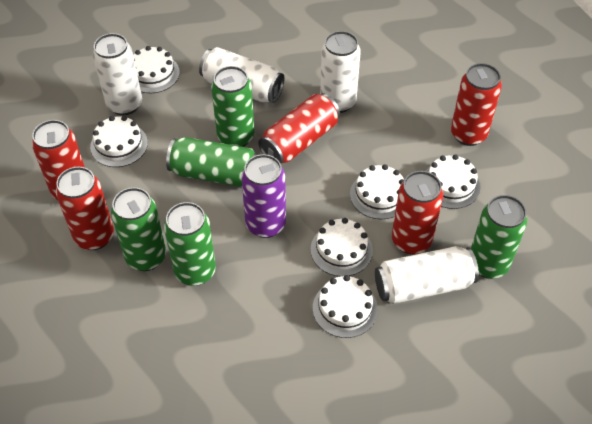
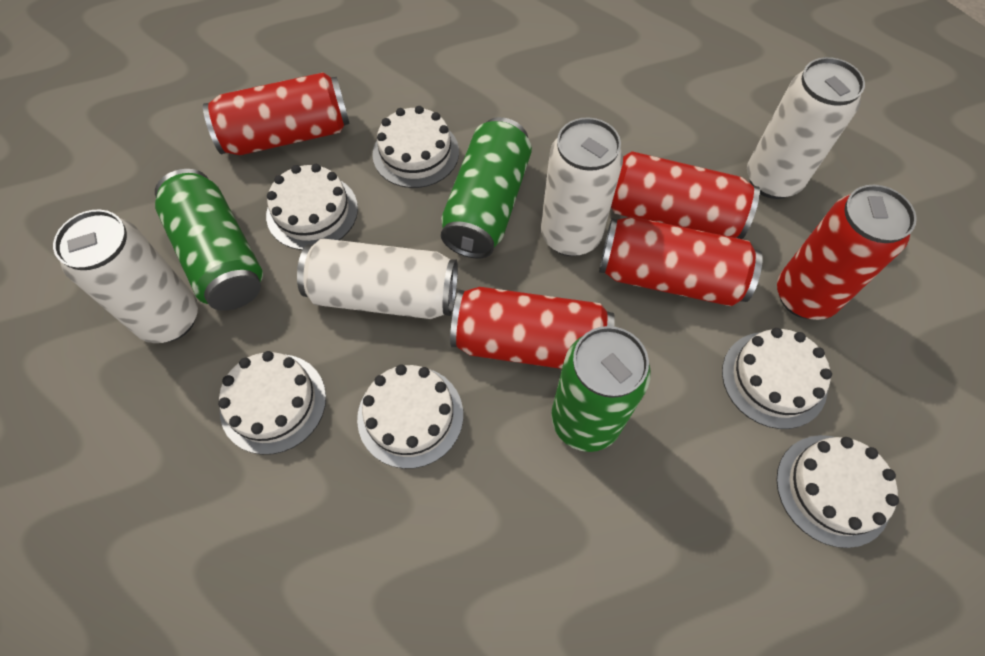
green can: [111,187,166,271] [164,202,216,286] [166,137,259,187] [211,66,254,147] [471,195,527,279] = 5 -> [155,169,263,311] [441,117,532,258] [551,326,651,452] = 3
purple can: [242,154,286,238] = 1 -> none = 0

